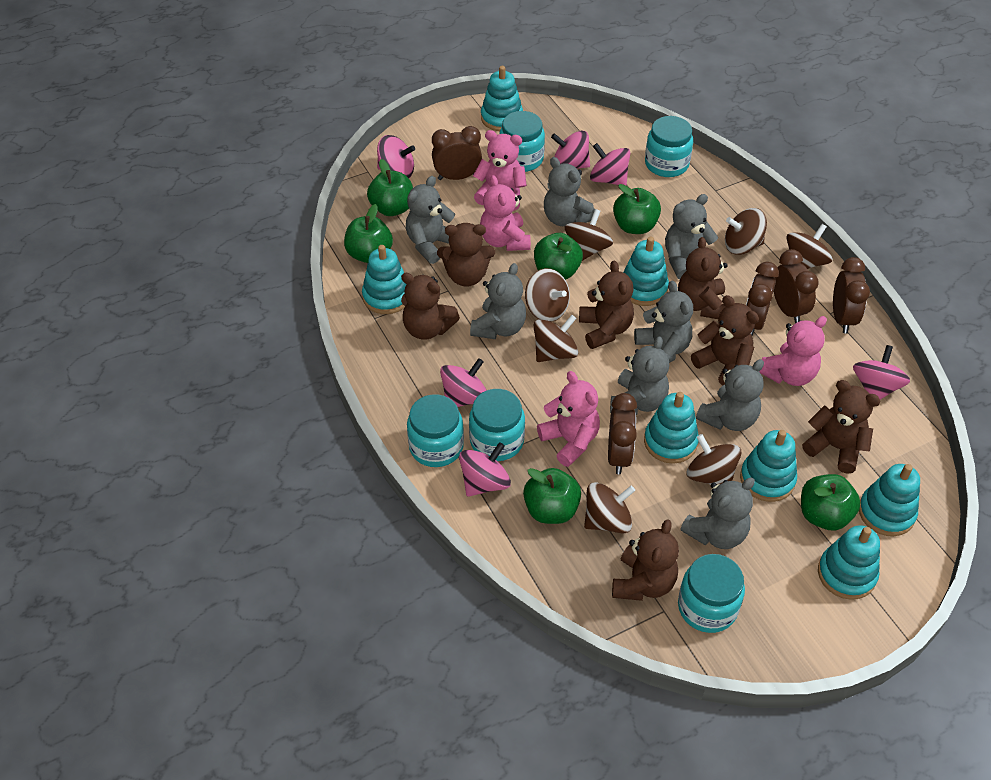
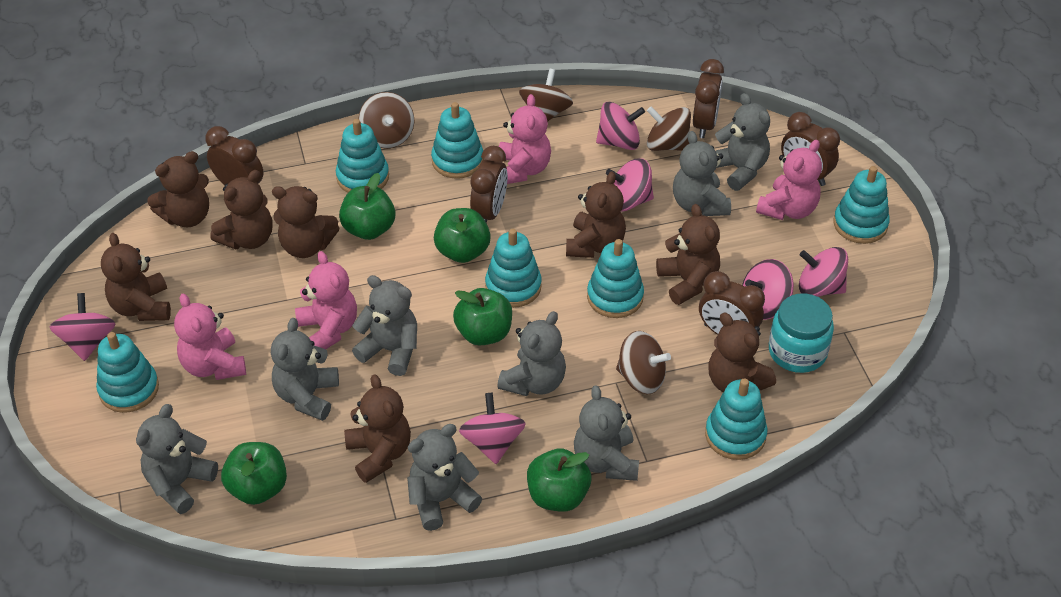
brown spinning top: [525,268,570,322] [534,315,578,362] [565,209,613,261] [584,482,635,534] [687,434,742,485] [725,208,767,255] [786,224,832,269] = 7 -> [358,92,414,149] [519,69,573,122] [616,331,671,395] [647,107,691,151] = 4
brown teddy bear: [401,273,460,340] [437,223,495,287] [579,260,634,349] [612,519,679,601] [678,237,727,319] [691,295,759,386] [802,380,880,474] = 7 -> [101,233,171,321] [147,151,209,227] [210,170,273,250] [272,186,340,258] [344,374,411,483] [566,171,626,258] [656,204,720,305] [708,312,776,392] = 8
green apple: [344,204,393,263] [367,159,413,216] [523,468,581,524] [534,233,583,280] [613,184,661,234] [801,474,860,530] = 6 -> [221,442,287,505] [339,173,396,240] [434,208,491,263] [453,288,512,345] [527,448,591,512] = 5
turquoise jar: [407,394,464,467] [469,389,525,461] [499,111,545,172] [645,116,693,177] [678,554,745,633] = 5 -> [769,293,834,373] = 1

